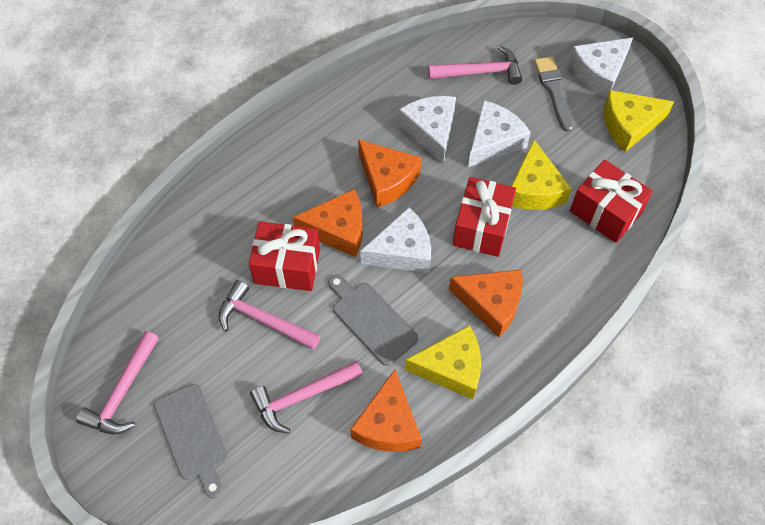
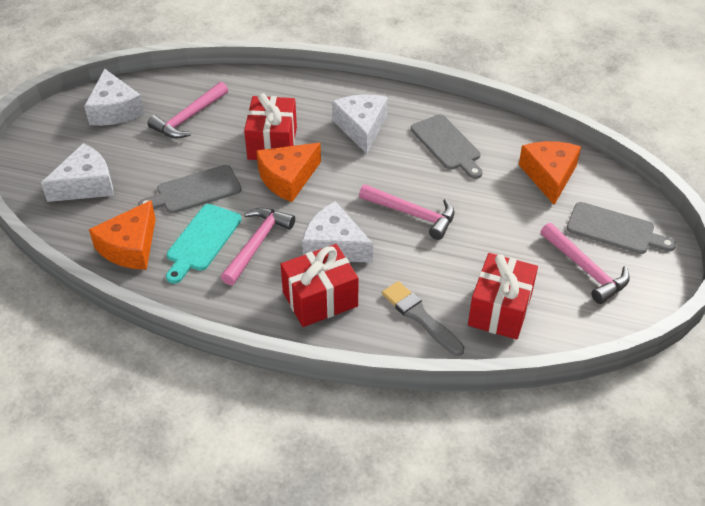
grey cutting board: [154,384,228,498] [328,274,418,366] = 2 -> [138,165,241,214] [411,114,483,179] [567,202,676,254] = 3
orange cheese: [293,189,363,257] [350,370,422,452] [358,139,421,208] [449,269,523,337] = 4 -> [89,200,156,270] [256,143,321,202] [519,141,581,205] = 3
turquoise cutting board: none = 0 -> [166,204,242,284] = 1
yellow cheese: [405,325,481,400] [511,140,572,210] [604,90,674,152] = 3 -> none = 0

